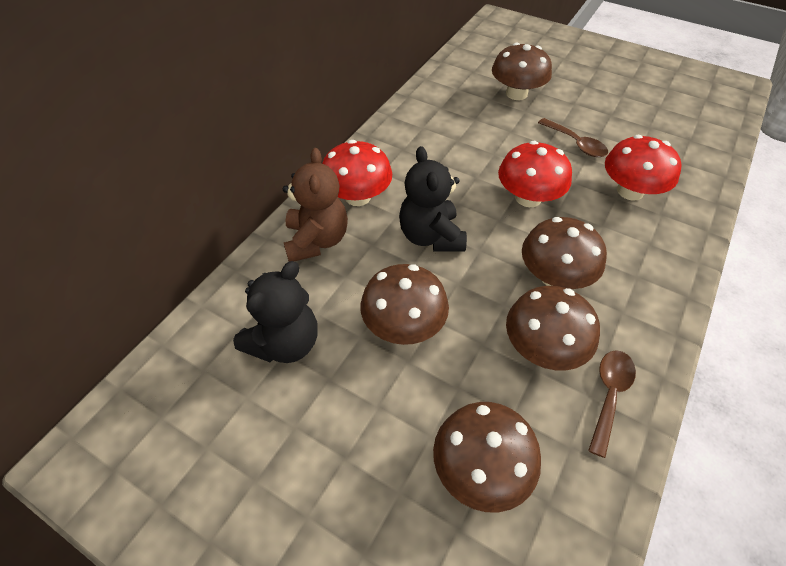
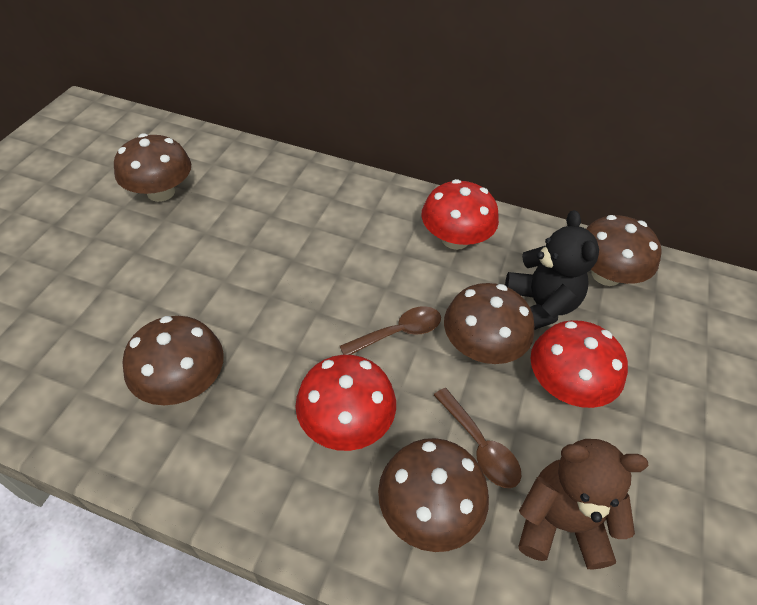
black teddy bear: [233,261,318,363] [399,146,467,252] = 2 -> [505,210,599,330] = 1

